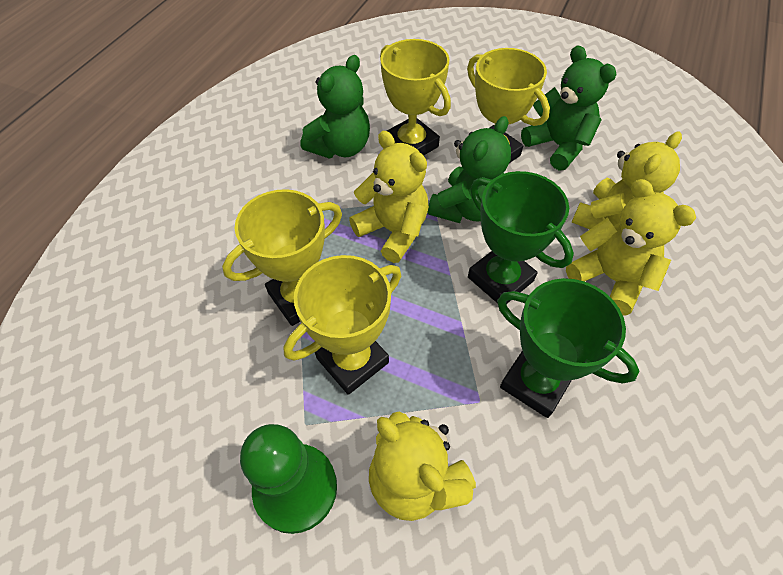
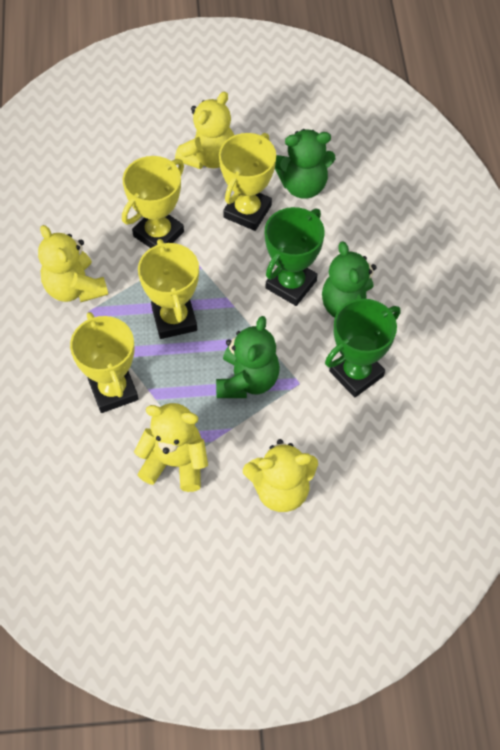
green pawn: [240,424,337,534] = 1 -> none = 0

